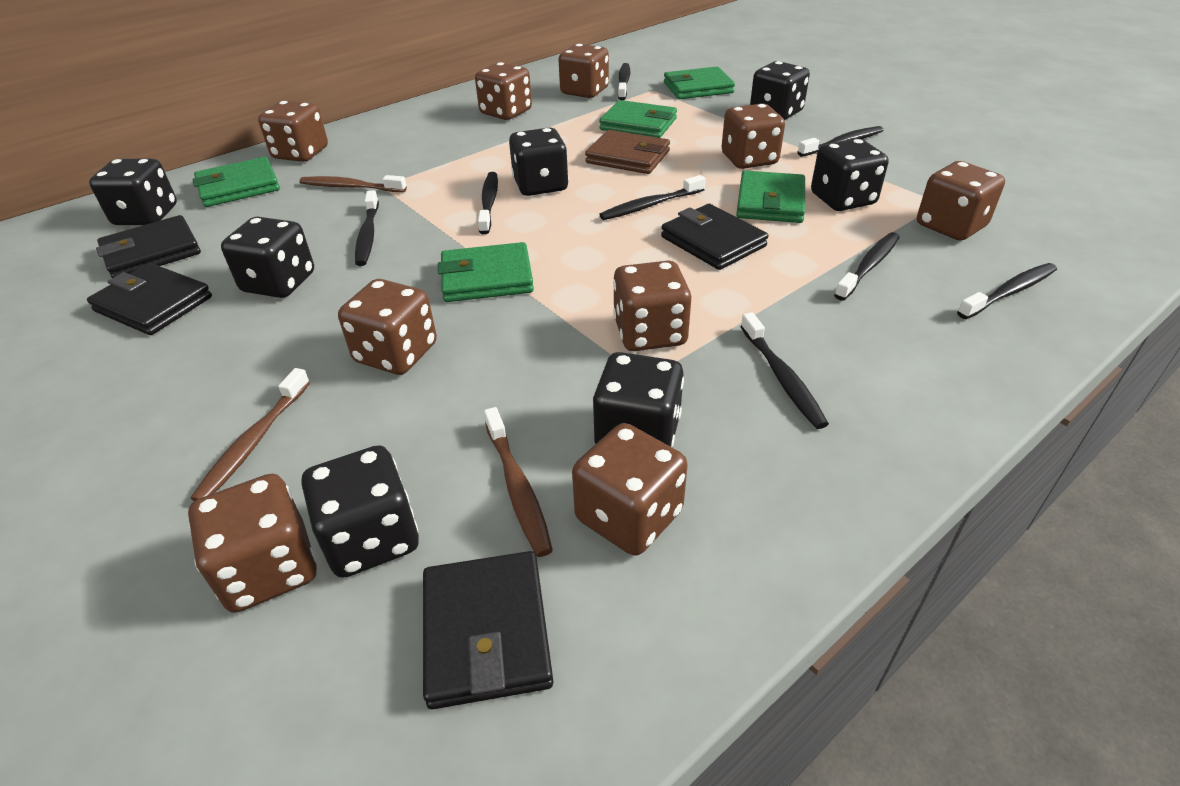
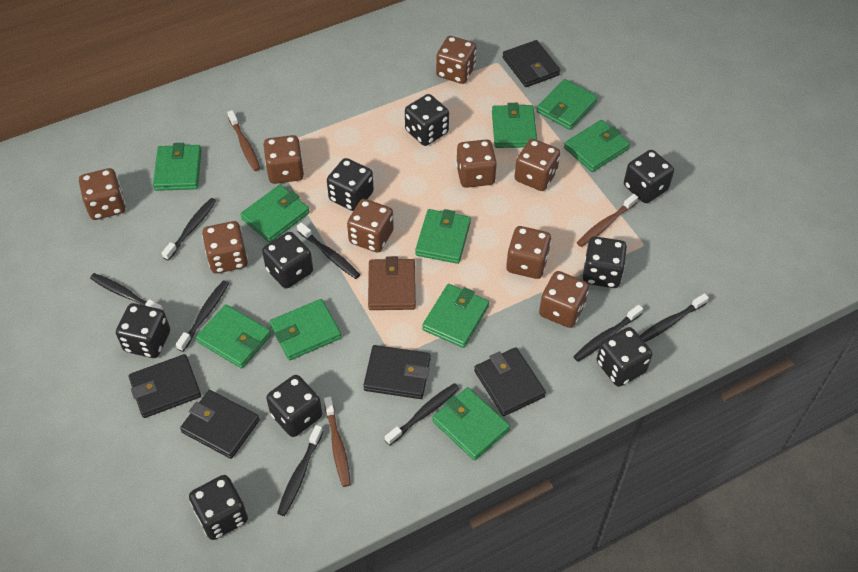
black dice: [89,159,177,225] [221,217,314,298] [302,445,419,578] [509,128,568,196] [592,352,684,447] [750,61,810,120] [811,138,889,211] = 7 -> [116,303,170,358] [189,475,248,540] [262,232,313,289] [266,375,322,437] [327,158,374,211] [405,94,449,146] [583,236,627,288] [597,327,652,387] [624,150,674,203] = 9
black wallet: [87,263,212,335] [96,215,201,278] [423,551,554,709] [661,204,768,270] = 4 -> [129,354,201,418] [180,390,260,459] [363,345,431,399] [474,347,546,416] [503,40,560,87] = 5
green wallet: [192,157,280,207] [438,242,534,302] [599,100,677,138] [664,67,735,99] [736,171,805,223] = 5 -> [153,143,202,191] [196,304,271,369] [240,185,310,243] [270,299,342,360] [415,209,471,264] [422,284,489,348] [432,387,510,461] [492,103,537,148] [537,79,598,130] [564,120,630,172] = 10

